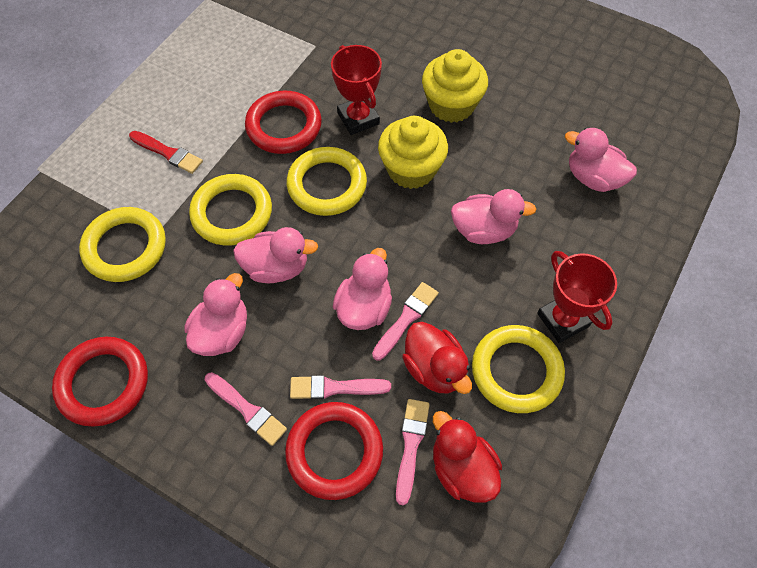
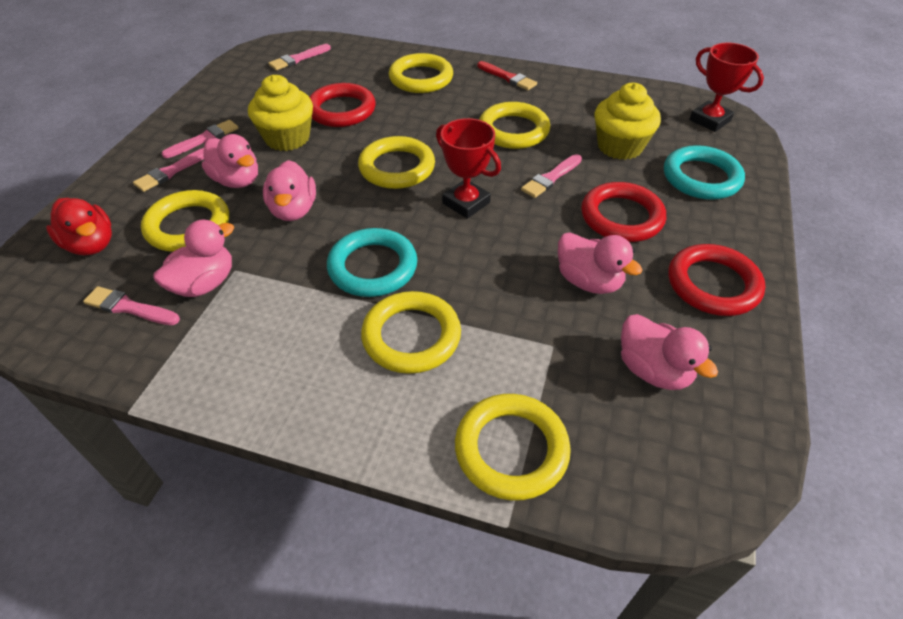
pink brush: [205,372,287,446] [290,375,391,399] [372,282,439,361] [396,399,430,506] = 4 -> [83,286,180,325] [133,148,204,192] [162,120,238,158] [268,44,331,70] [521,154,582,198] = 5
red duck: [402,322,472,394] [433,411,502,503] = 2 -> [46,198,112,256] = 1
turquoise ring: none = 0 -> [327,228,417,297] [664,145,745,200] = 2
yellow ring: [79,207,166,282] [189,174,272,246] [287,147,367,216] [472,325,565,413] = 4 -> [141,190,229,252] [358,136,435,189] [361,291,461,374] [389,53,453,93] [455,394,571,501] [479,102,550,149] = 6

